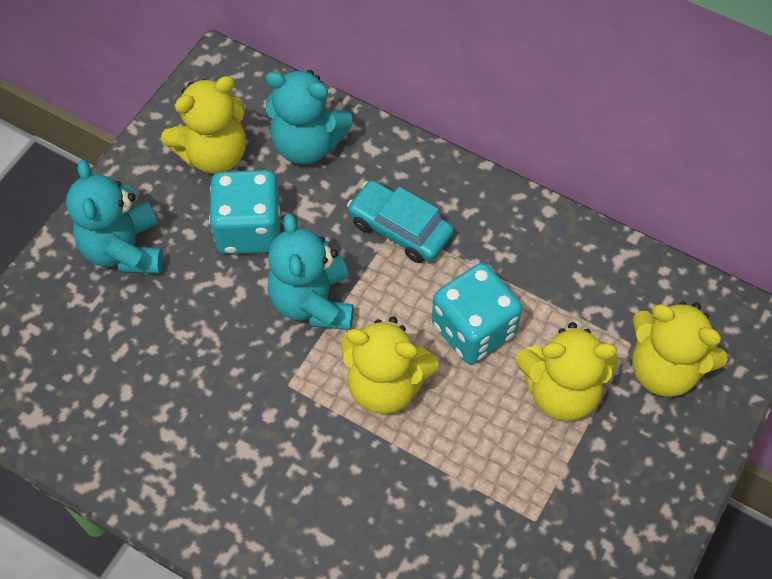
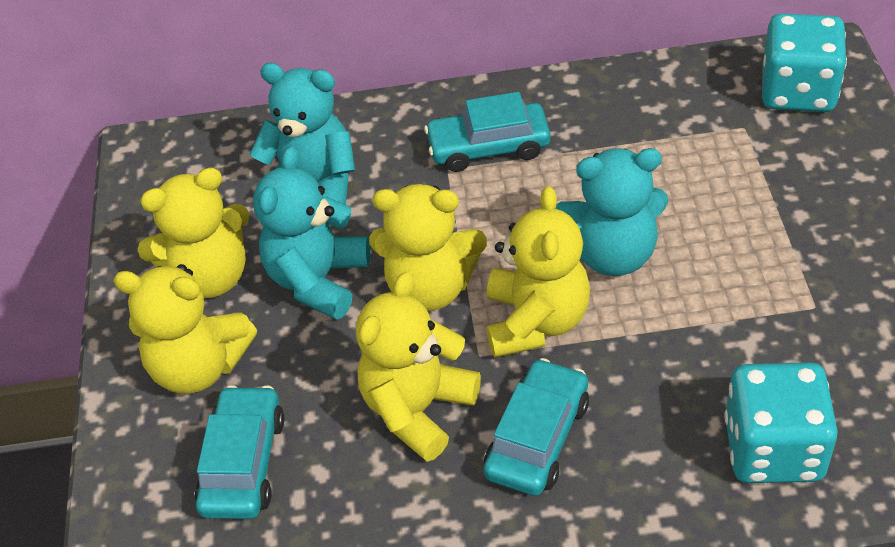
turquoise car: [347,180,454,263] = 1 -> [195,385,284,519] [424,92,551,172] [483,358,589,496] = 3
yellow teddy bear: [161,76,246,174] [341,317,439,414] [515,322,617,421] [632,301,728,397] = 4 -> [113,264,257,394] [138,167,250,298] [356,272,481,462] [369,184,487,311] [486,186,590,358] = 5

